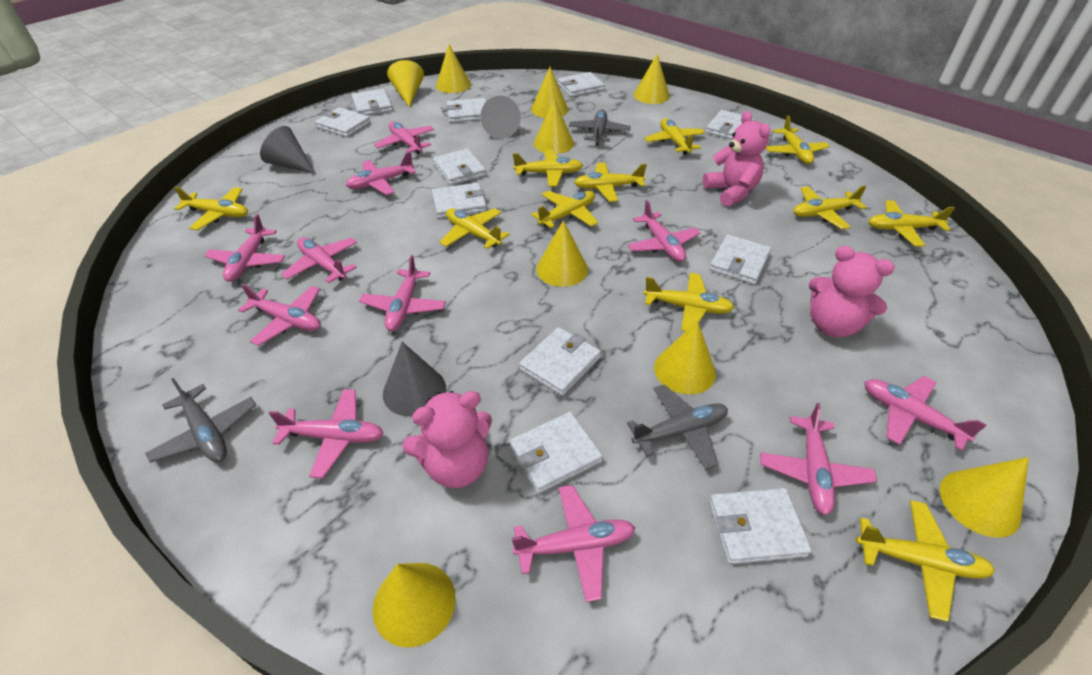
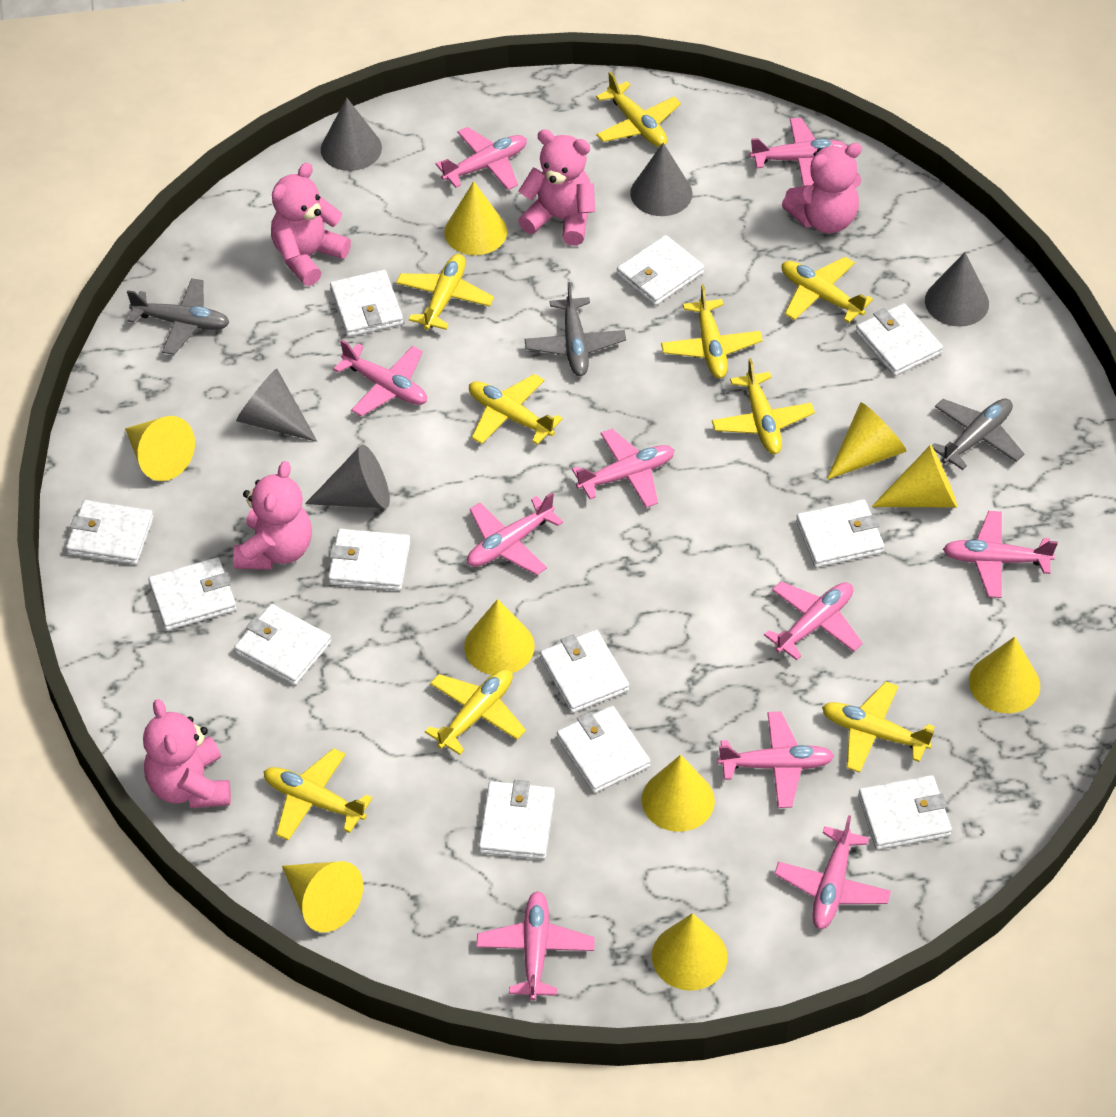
grey cone: [260,126,316,174] [383,342,446,416] [480,96,521,138] = 3 -> [236,369,317,442] [305,445,390,508] [321,98,382,171] [630,143,693,216] [925,252,989,327] = 5
pink plane: [205,214,285,282] [238,284,321,346] [269,389,384,478] [281,237,357,283] [345,152,416,195] [359,255,446,331] [374,121,434,154] [512,485,635,602] [627,200,700,262] [760,403,877,515] [864,376,986,450] = 11 -> [333,340,427,416] [436,127,527,190] [467,492,563,575] [476,891,595,1001] [572,429,674,508] [718,711,834,808] [750,118,847,186] [764,582,863,660] [774,815,891,929] [943,511,1058,598] = 10
pink teddy bear: [402,391,492,488] [703,111,770,207] [809,246,895,337] = 3 -> [143,699,231,808] [233,461,312,569] [271,162,351,286] [518,129,595,246] [782,143,862,233] = 5
white wallet: [315,107,371,137] [352,89,393,115] [432,183,487,219] [433,149,486,185] [446,98,486,123] [509,412,603,493] [519,327,601,396] [558,72,605,97] [706,110,754,140] [709,234,771,285] [709,488,812,564] = 11 -> [66,500,154,565] [148,557,237,631] [234,604,331,685] [328,529,410,591] [330,270,403,337] [479,780,555,860] [540,630,629,713] [557,706,650,793] [617,235,704,306] [796,499,885,568] [856,303,943,376] [858,775,952,850] = 12
yellow plane: [174,187,248,230] [440,208,510,249] [513,150,583,187] [531,191,598,228] [574,162,647,202] [644,118,705,155] [644,273,734,332] [766,116,830,164] [793,185,867,229] [856,500,995,622] [868,201,955,246] = 11 -> [263,748,373,841] [396,254,494,330] [425,669,526,755] [469,374,563,445] [596,72,681,147] [661,284,763,378] [712,358,815,454] [782,257,873,323] [822,681,935,773] = 9

